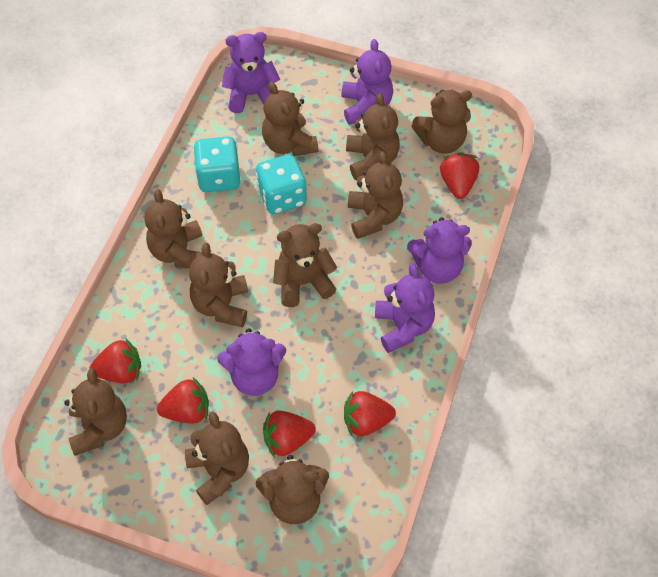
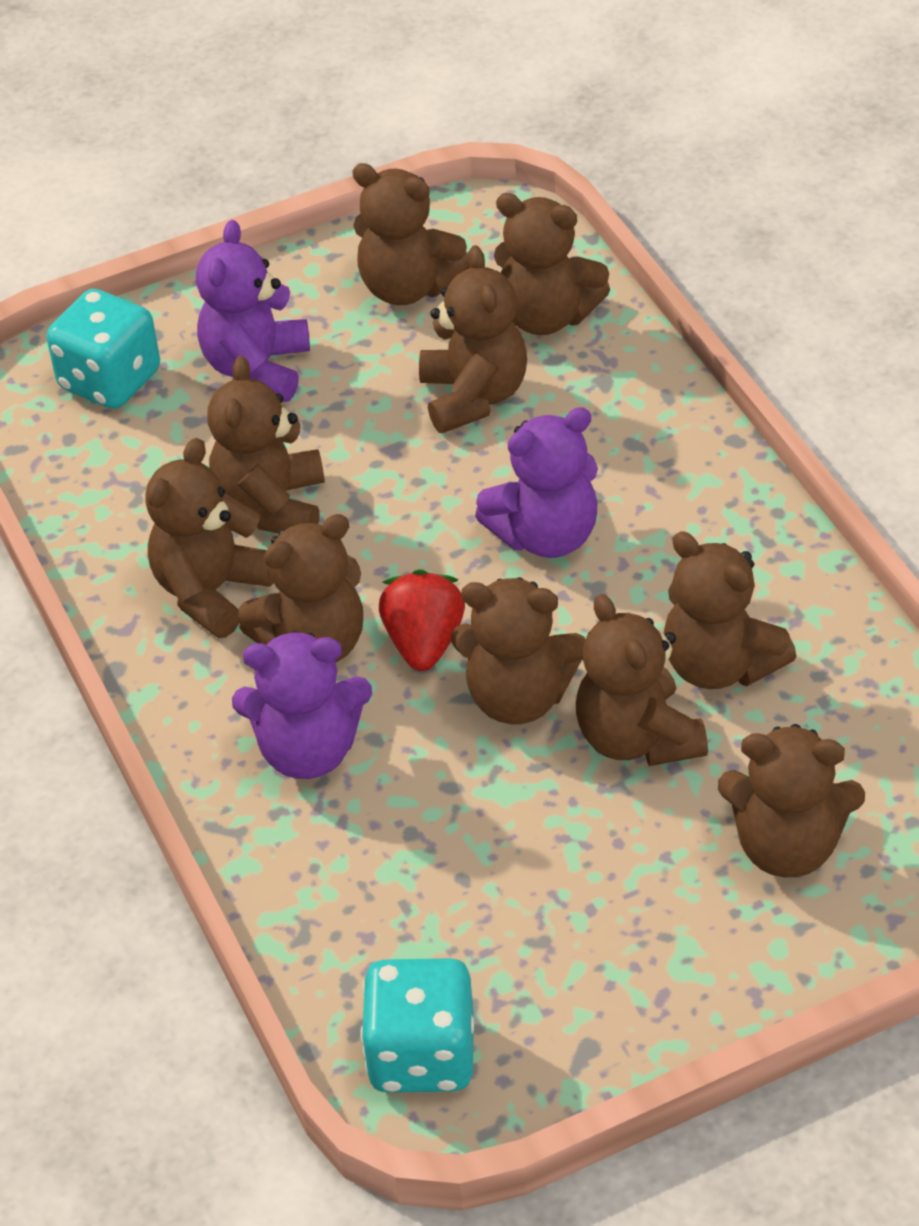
purple teddy bear: [217,328,286,396] [222,32,280,113] [341,39,393,125] [375,263,435,353] [407,217,472,284] = 5 -> [196,220,310,402] [232,631,372,779] [475,407,598,558] = 3
red strawberry: [90,338,141,383] [157,378,209,424] [263,411,316,458] [344,391,396,437] [440,152,479,199] = 5 -> [379,569,465,671] = 1

